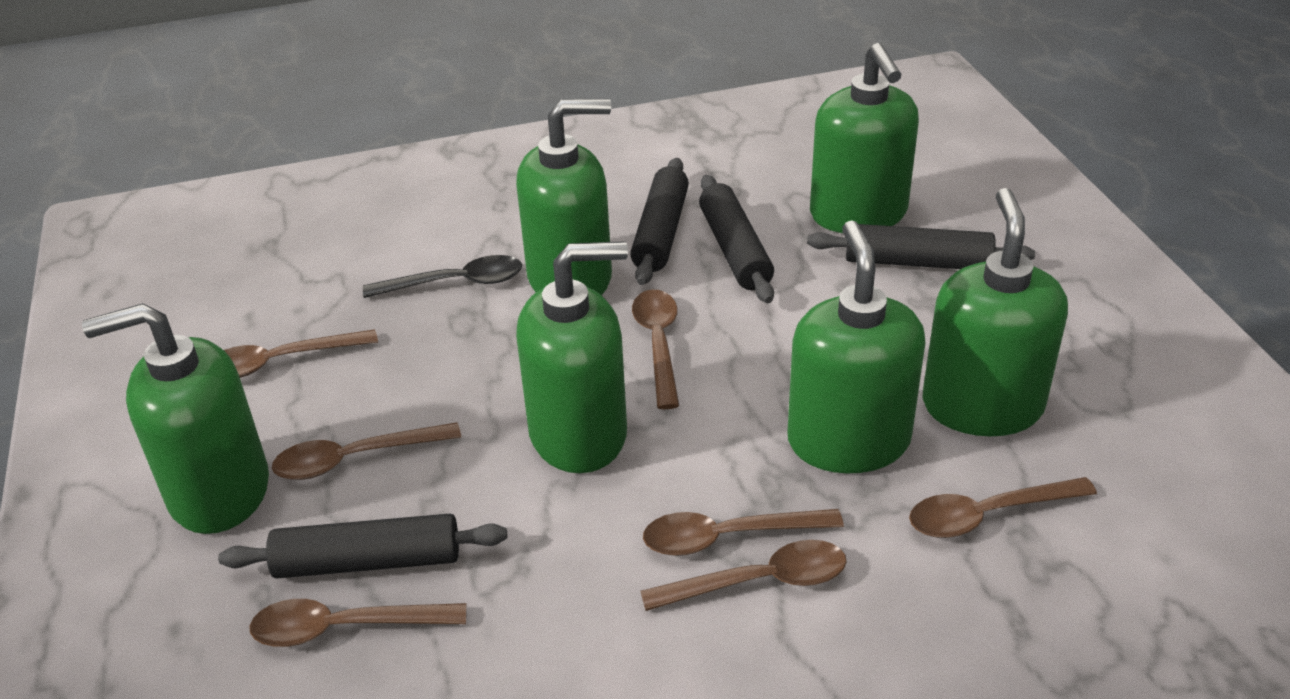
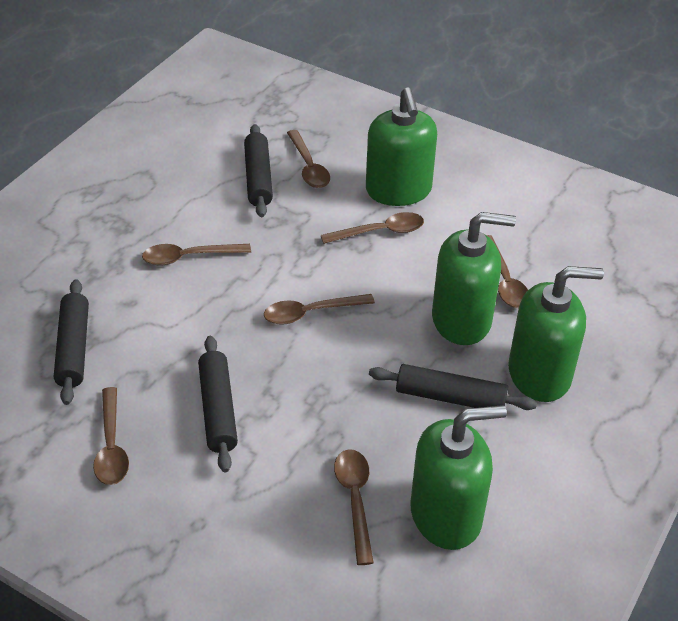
black spoon: [363,255,522,298] = 1 -> none = 0
green soap dispenser: [82,303,269,534] [516,99,612,295] [516,241,628,473] [787,220,926,473] [810,43,919,233] [923,188,1068,436] = 6 -> [366,87,437,206] [410,405,507,550] [432,212,516,345] [508,266,604,402] = 4

